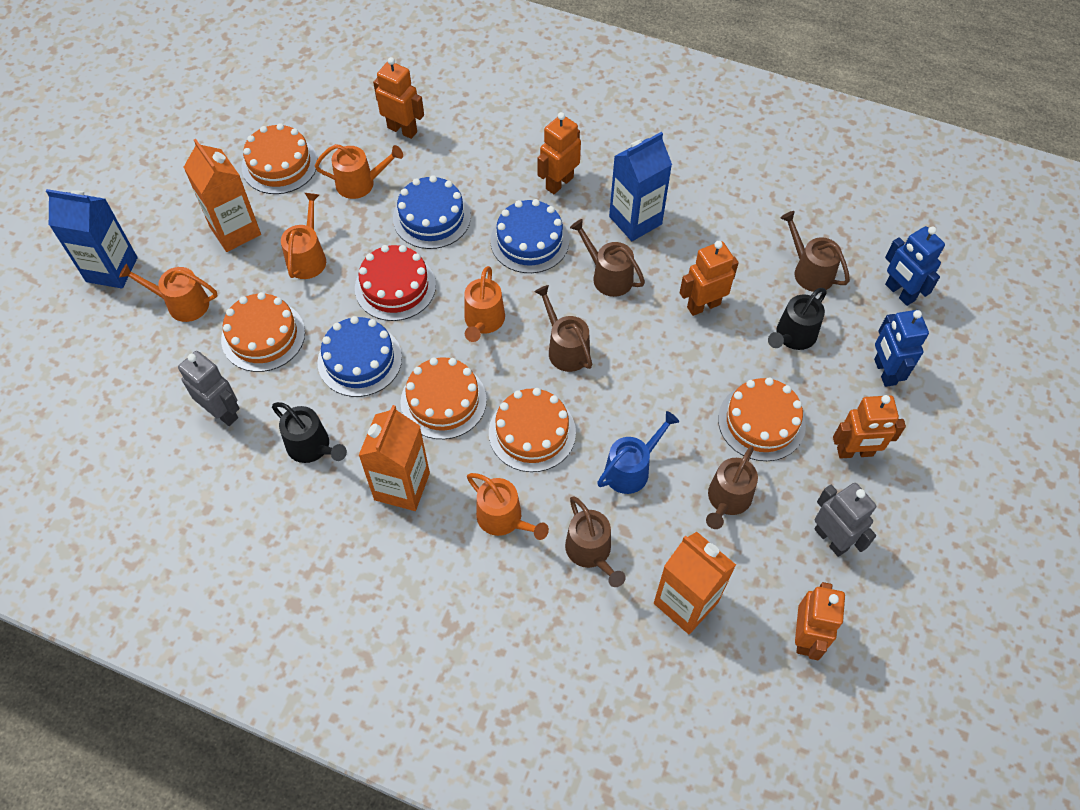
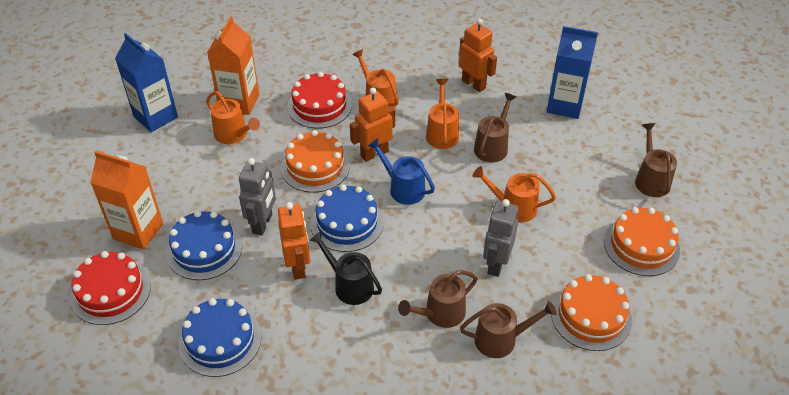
black watering can: [272,402,347,463] [768,288,827,350] = 2 -> [309,232,382,305] = 1
blue robot: [874,310,929,387] [885,226,945,306] = 2 -> none = 0
brown watering can: [534,285,593,372] [565,497,626,587] [570,219,645,297] [706,446,758,529] [781,211,850,292] = 5 -> [398,270,477,328] [460,301,556,358] [474,93,516,162] [635,123,677,197] = 4
orange cake: [221,292,305,372] [242,123,317,194] [400,357,487,439] [489,388,576,472] [718,378,806,461] = 5 -> [281,130,350,193] [551,274,632,351] [604,207,680,276] = 3
orange carton: [184,139,261,252] [358,405,430,511] [654,532,736,634] = 3 -> [90,151,163,250] [207,16,259,115] = 2
orange robot: [373,57,424,139] [537,112,581,194] [680,241,739,316] [795,582,845,660] [833,395,906,459] = 5 -> [278,202,310,280] [350,88,395,162] [459,18,497,92] = 3
orange watering can: [119,264,218,322] [281,193,326,279] [315,144,403,199] [464,266,505,342] [467,473,549,540] = 5 -> [206,91,260,144] [352,49,399,109] [426,79,459,149] [473,166,556,222] = 4
red cake: [355,245,436,321] = 1 -> [70,251,151,325] [287,72,352,129] = 2

